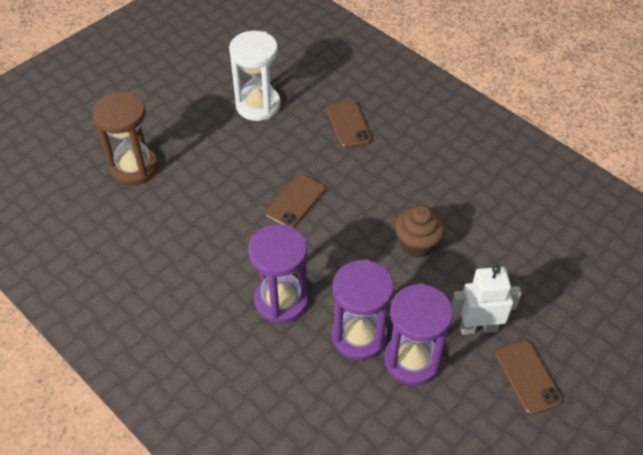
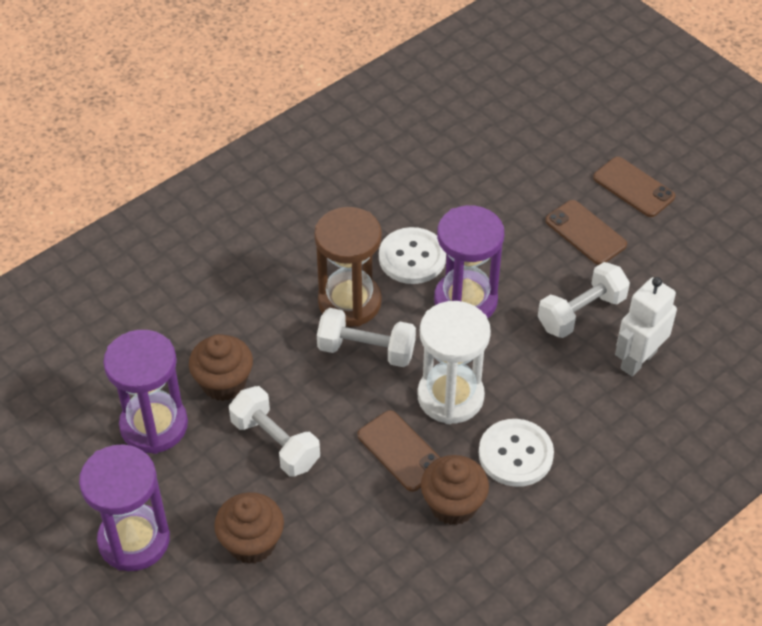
brown cupcake: [395,205,445,258] = 1 -> [189,334,253,401] [214,492,284,564] [421,455,489,525] = 3
white button: none = 0 -> [379,227,446,284] [479,419,554,487] = 2
white dumbbell: none = 0 -> [229,386,320,477] [317,308,416,367] [538,262,630,338] = 3

